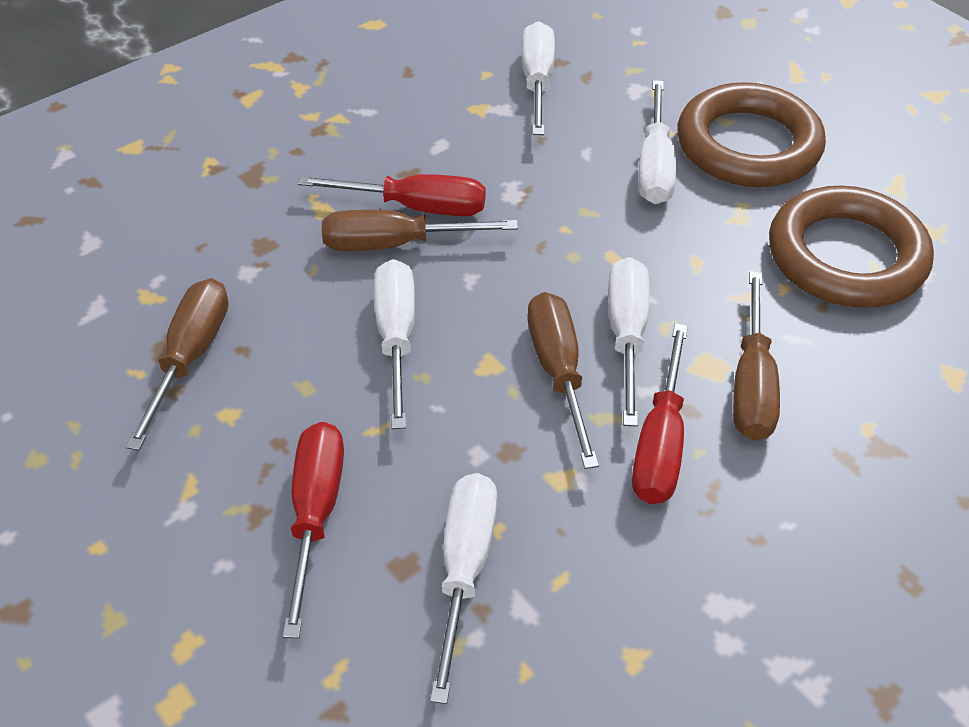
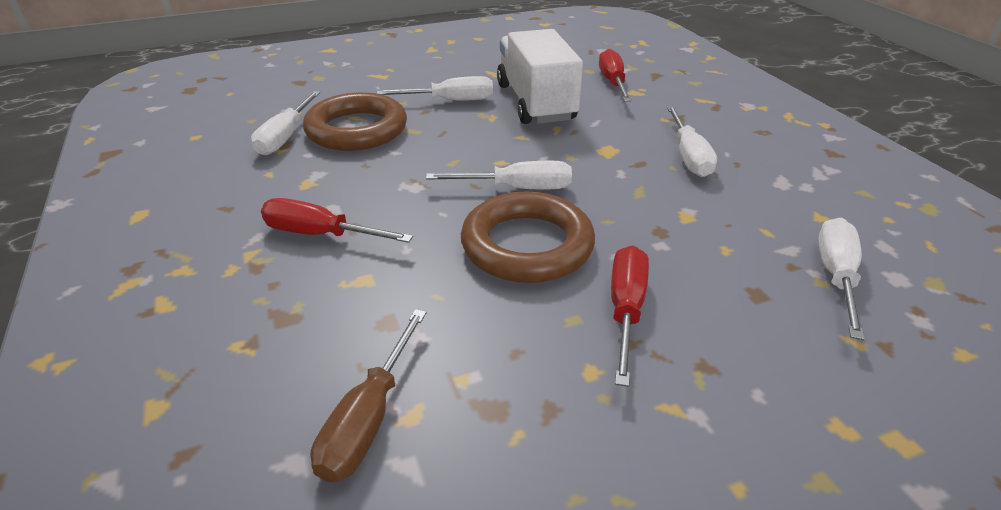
brown screwdriver: [125,278,229,451] [322,210,518,251] [528,292,599,469] [733,271,780,441] = 4 -> [310,309,427,482] = 1
white truck: none = 0 -> [497,29,583,124] = 1

